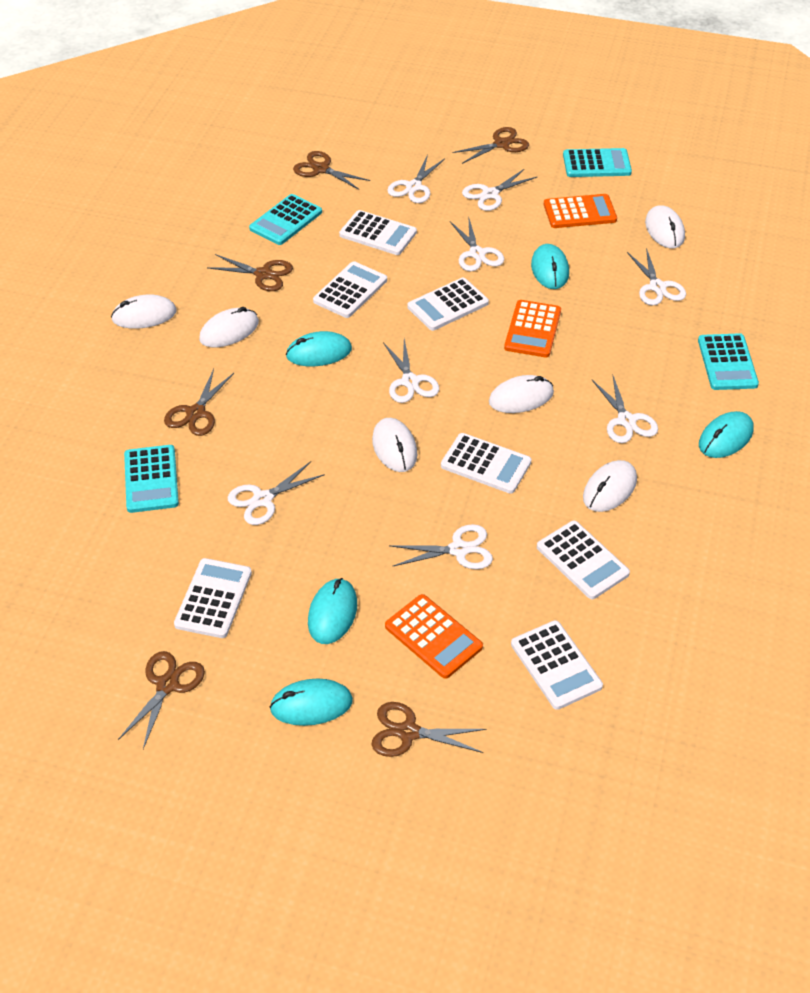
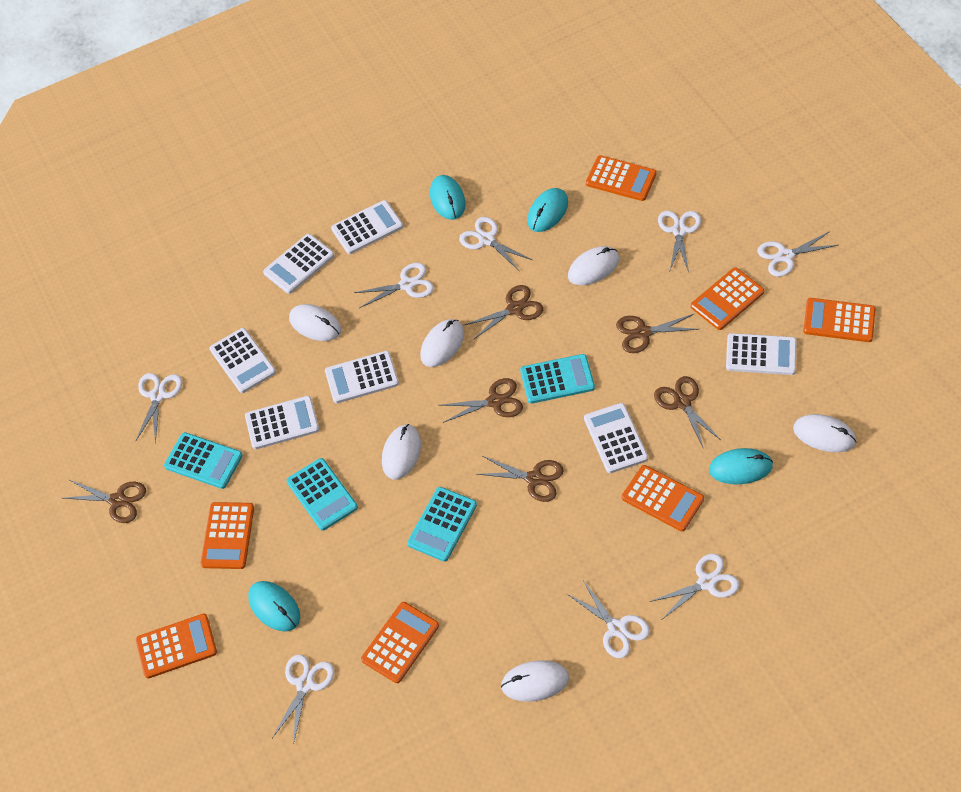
orange calculator: [385,594,483,679] [504,300,561,358] [544,194,617,228] = 3 -> [136,614,217,678] [201,502,254,569] [361,602,439,683] [586,155,657,201] [622,465,704,531] [691,267,764,330] [803,298,875,342] = 7
turquoise mouse: [269,679,353,726] [286,331,352,366] [308,578,357,644] [531,244,569,289] [699,411,754,458] = 5 -> [248,581,300,632] [430,175,465,220] [527,188,568,232] [709,448,773,484] = 4

